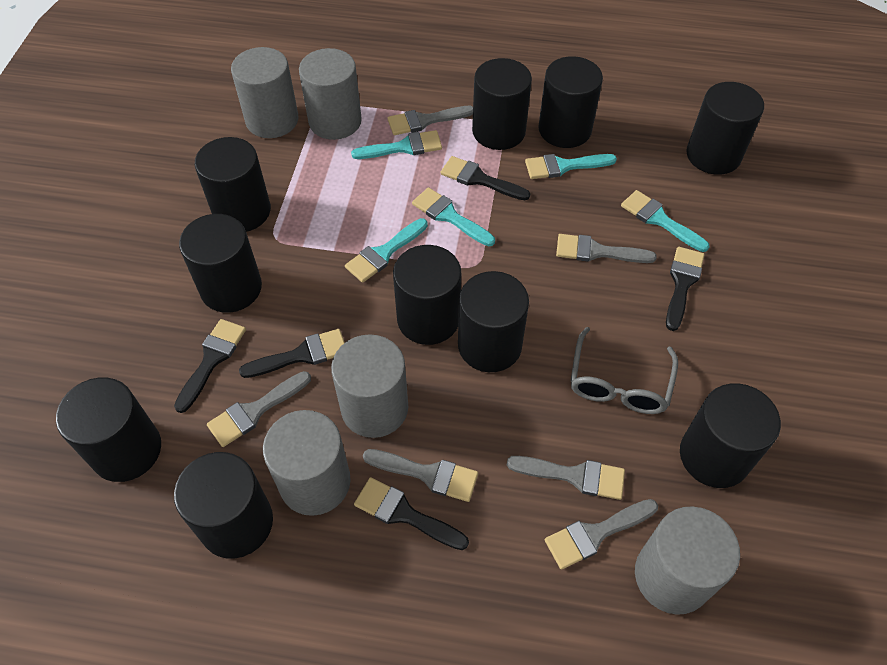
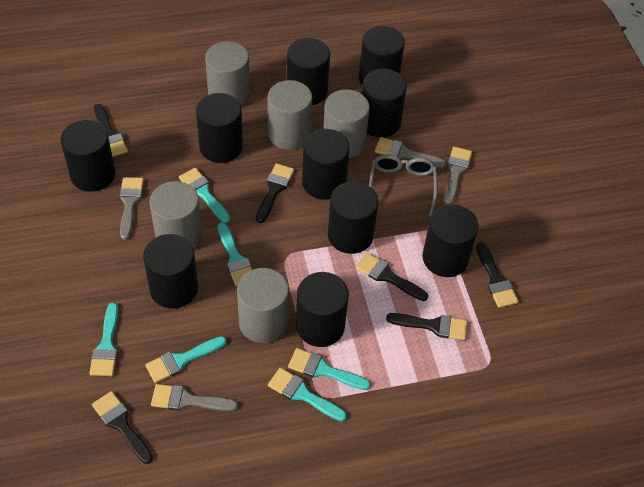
black brush: [174,319,246,413] [239,329,345,378] [354,477,469,550] [441,156,530,200] [666,247,704,331] = 5 -> [92,391,153,464] [94,104,128,157] [256,163,294,223] [356,252,428,301] [386,313,467,340] [476,242,519,308] = 6
grey brush: [207,371,311,447] [363,449,478,502] [387,106,473,135] [507,456,625,500] [545,499,658,570] [556,234,657,263] = 6 -> [119,177,144,240] [151,384,238,411] [375,137,446,168] [444,147,472,205] = 4
turquoise brush: [345,218,428,283] [351,130,442,159] [412,187,495,246] [525,154,617,179] [621,190,710,252] = 5 -> [89,303,118,376] [146,336,227,383] [179,168,230,223] [218,222,252,286] [268,368,347,422] [288,348,371,390] = 6

